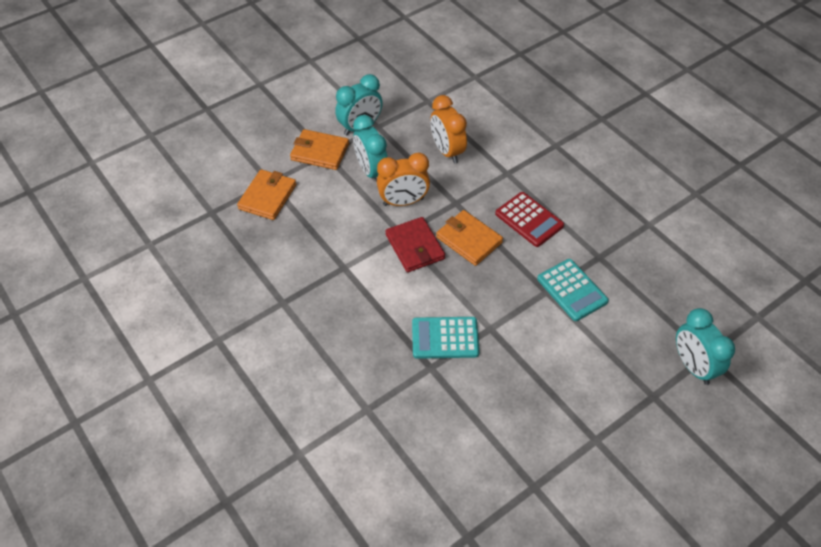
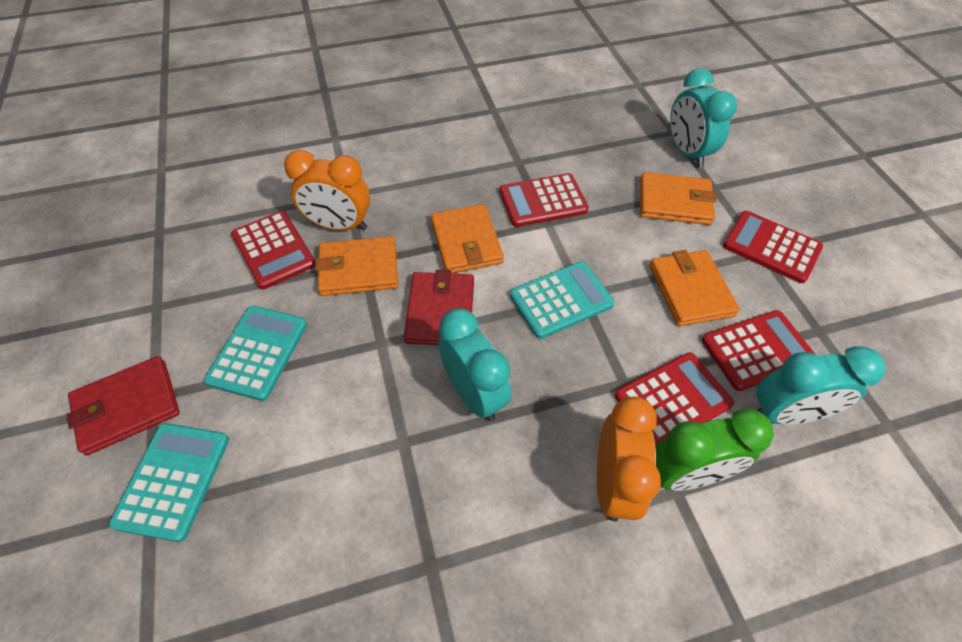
green clock: none = 0 -> [655,409,774,491] = 1
orange wallet: [237,169,296,220] [290,129,349,170] [436,210,503,266] = 3 -> [315,236,398,296] [431,204,504,274] [640,172,717,225] [650,250,740,326] = 4
red calculator: [495,192,564,247] = 1 -> [231,211,315,289] [499,173,589,227] [615,352,734,445] [702,310,816,391] [723,211,823,283] = 5
red wallet: [385,217,445,272] = 1 -> [66,356,180,456] [404,269,474,345] = 2
turquoise calculator: [412,317,479,359] [537,259,609,321] = 2 -> [109,423,229,542] [204,306,307,401] [510,261,615,339] = 3

